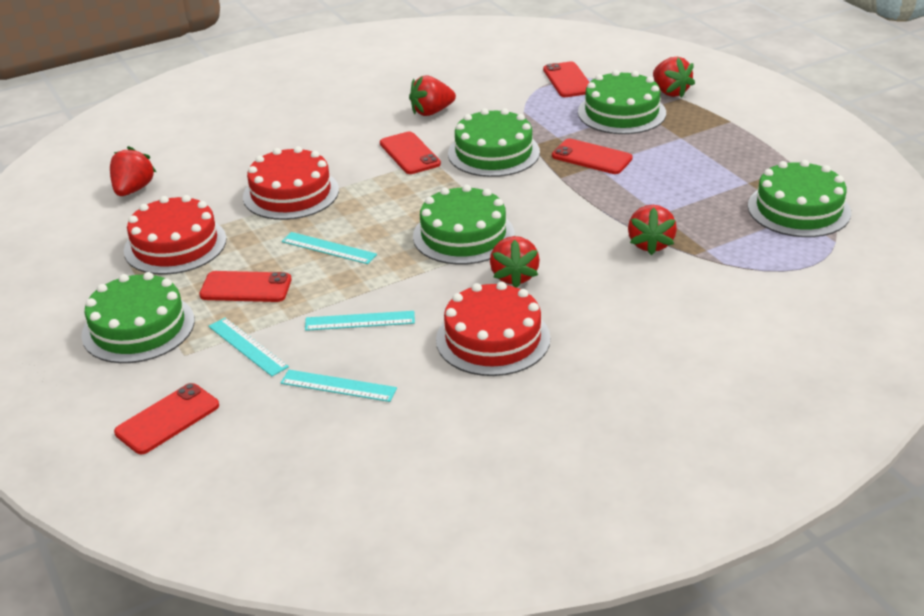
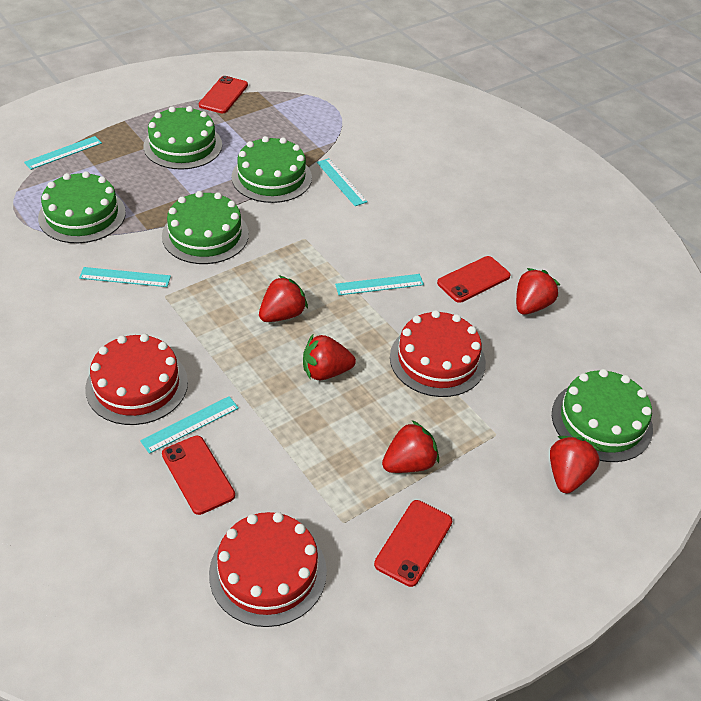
red phone: [114,383,219,454] [199,271,291,302] [380,132,441,174] [543,62,589,97] [552,139,632,174] = 5 -> [162,436,235,515] [199,76,248,113] [374,500,452,587] [437,256,510,303] = 4
turquoise ruler: [209,318,289,376] [281,370,397,402] [282,232,377,264] [305,311,415,331] = 4 -> [24,136,102,170] [79,267,171,287] [140,396,239,454] [317,158,368,206] [335,274,424,295] = 5

